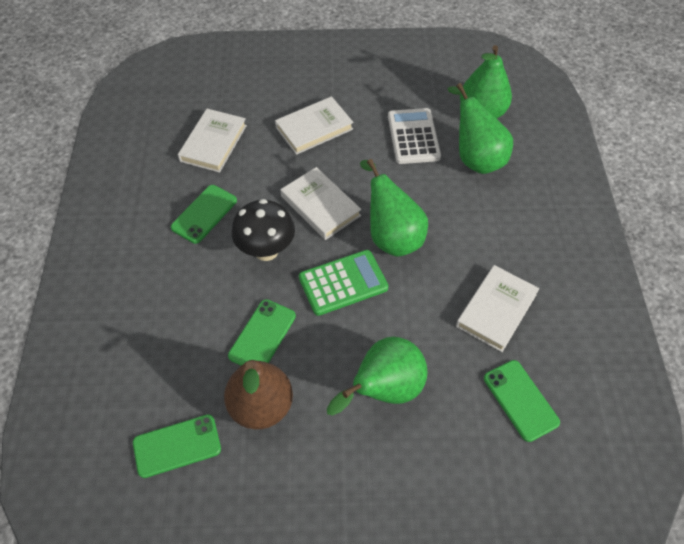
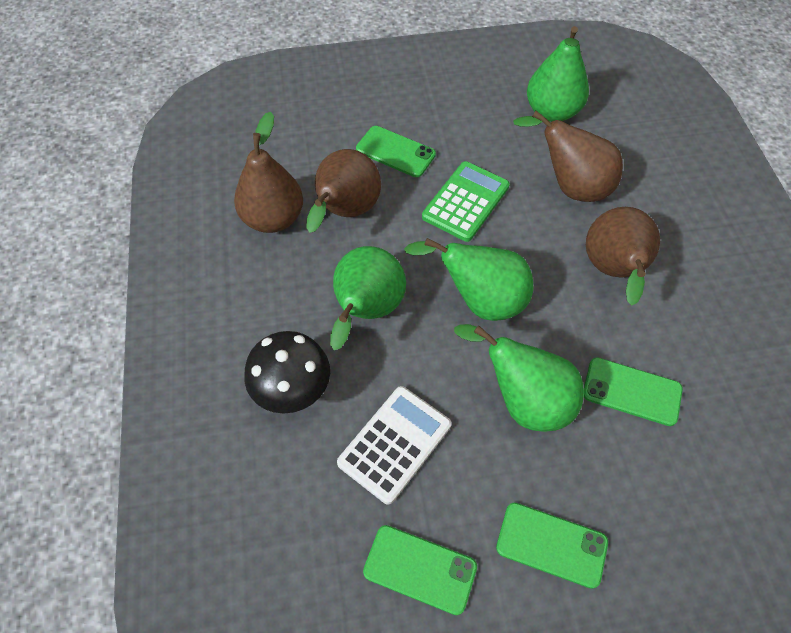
brown pear: [224,360,293,429] = 1 -> [234,112,303,233] [306,149,381,233] [513,111,623,202] [586,207,660,306] = 4
white book: [178,109,247,173] [275,96,353,155] [281,167,361,240] [456,265,539,352] = 4 -> none = 0

